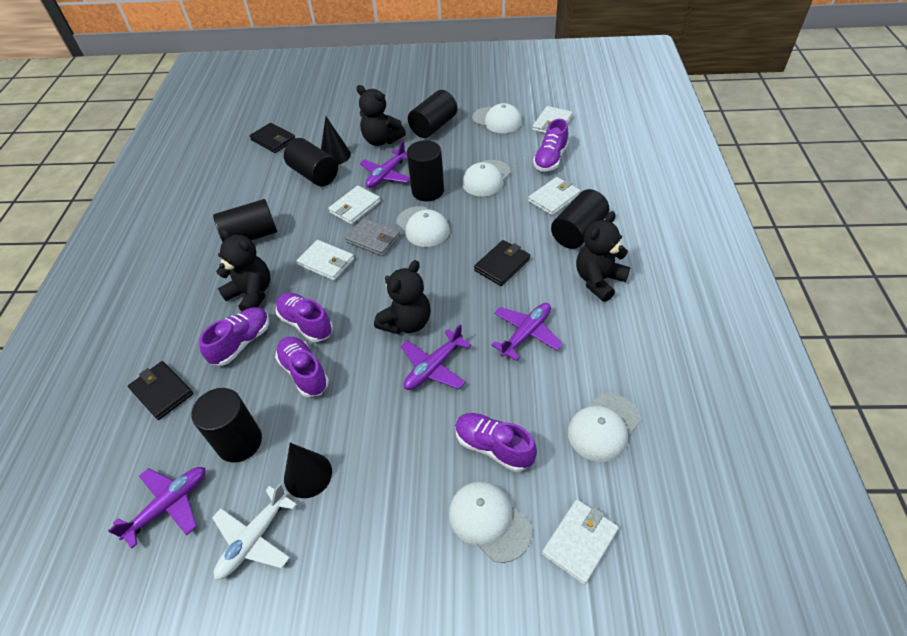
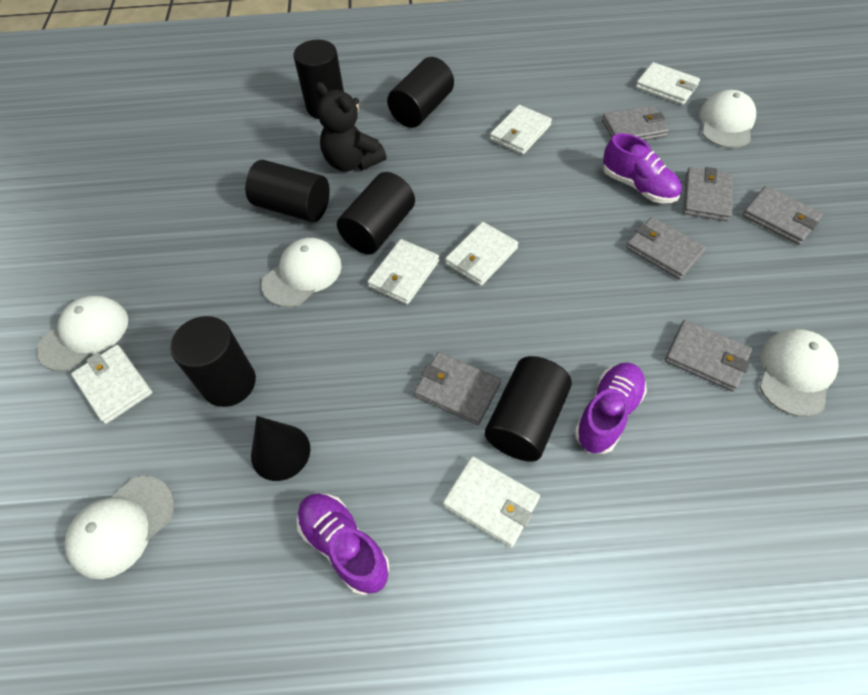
black cone: [284,443,332,498] [321,116,351,165] = 2 -> [251,416,310,481] = 1
black teddy bear: [216,229,270,311] [356,85,406,146] [374,260,431,334] [576,211,630,302] = 4 -> [315,82,387,172] = 1
black wallet: [128,361,193,420] [250,123,296,153] [474,240,530,286] = 3 -> none = 0
grey wallet: [345,218,401,256] = 1 -> [414,352,501,425] [602,105,669,141] [626,217,706,280] [665,320,752,392] [683,167,733,221] [742,186,823,245] = 6
purple plane: [108,467,205,548] [360,141,410,188] [401,324,471,390] [491,303,563,361] = 4 -> none = 0
purple shoe: [199,307,269,366] [275,337,329,397] [276,293,333,342] [455,413,537,472] [533,119,568,172] = 5 -> [297,494,389,595] [574,363,647,454] [603,133,682,203] = 3
white plane: [212,483,297,580] = 1 -> none = 0
white wallet: [297,240,354,281] [328,186,381,225] [528,177,581,216] [532,106,573,134] [542,499,619,585] = 5 -> [71,345,153,424] [367,239,439,305] [443,456,540,548] [445,222,518,286] [490,105,552,155] [635,62,700,105] = 6

